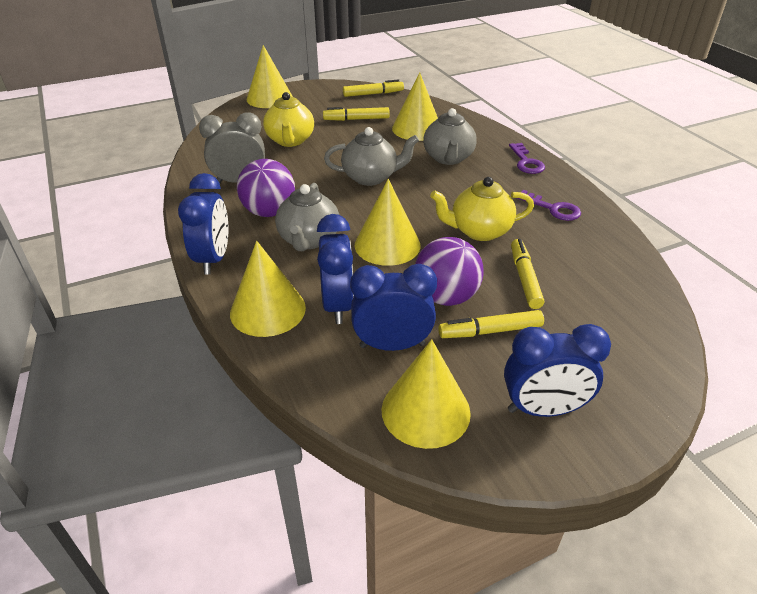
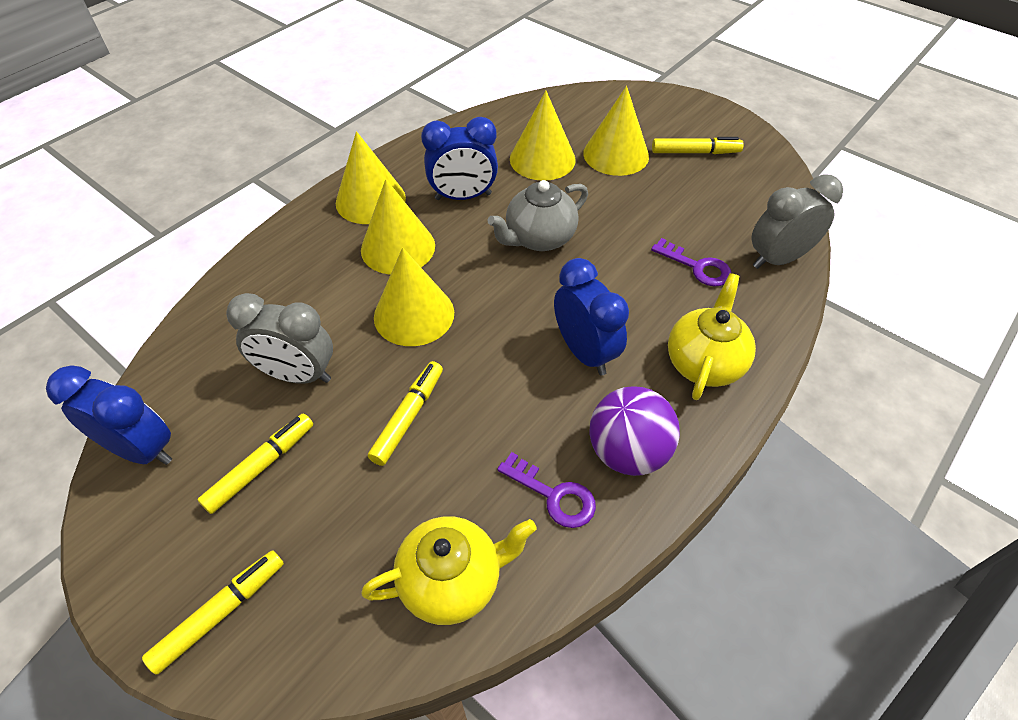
blue clock: [178,173,228,274] [317,214,354,324] [350,264,437,351] [504,324,611,417] = 4 -> [46,365,172,465] [421,117,498,200] [554,258,629,376] = 3
grey clock: [199,112,265,183] = 1 -> [226,293,333,384] [751,174,843,269] = 2
grey teapot: [275,183,339,251] [324,127,419,186] [423,108,477,165] = 3 -> [487,180,588,251] = 1
purple ball: [237,159,295,217] [415,237,484,306] = 2 -> [589,386,680,476] = 1

